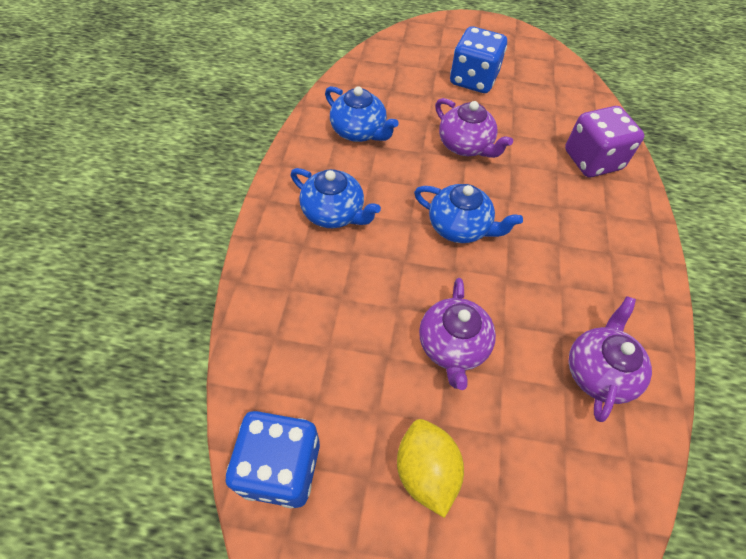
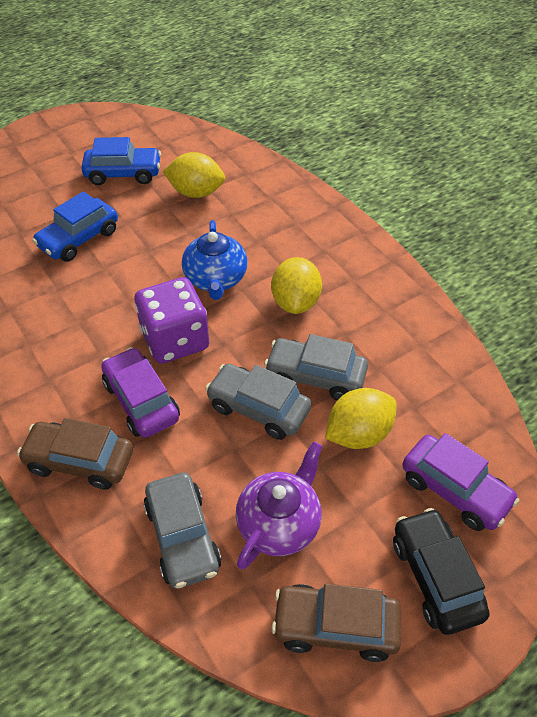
black car: none = 0 -> [393,508,490,635] = 1
blue car: none = 0 -> [32,191,118,262] [81,137,161,185] = 2
blue dice: [226,411,320,508] [450,26,507,93] = 2 -> none = 0
blue teapot: [291,168,381,228] [325,86,399,142] [414,184,523,243] = 3 -> [182,220,248,300] = 1
brown car: none = 0 -> [17,418,133,490] [271,584,401,662] = 2
grey car: none = 0 -> [143,472,221,589] [205,364,311,440] [264,334,368,401] = 3
purple car: none = 0 -> [101,347,180,438] [402,433,519,531] = 2
purple teapot: [419,278,496,390] [435,98,513,158] [569,296,652,422] = 3 -> [236,441,322,570] = 1
yellow lemon: [397,419,464,518] = 1 -> [163,152,225,198] [271,257,322,314] [325,388,397,449] = 3

